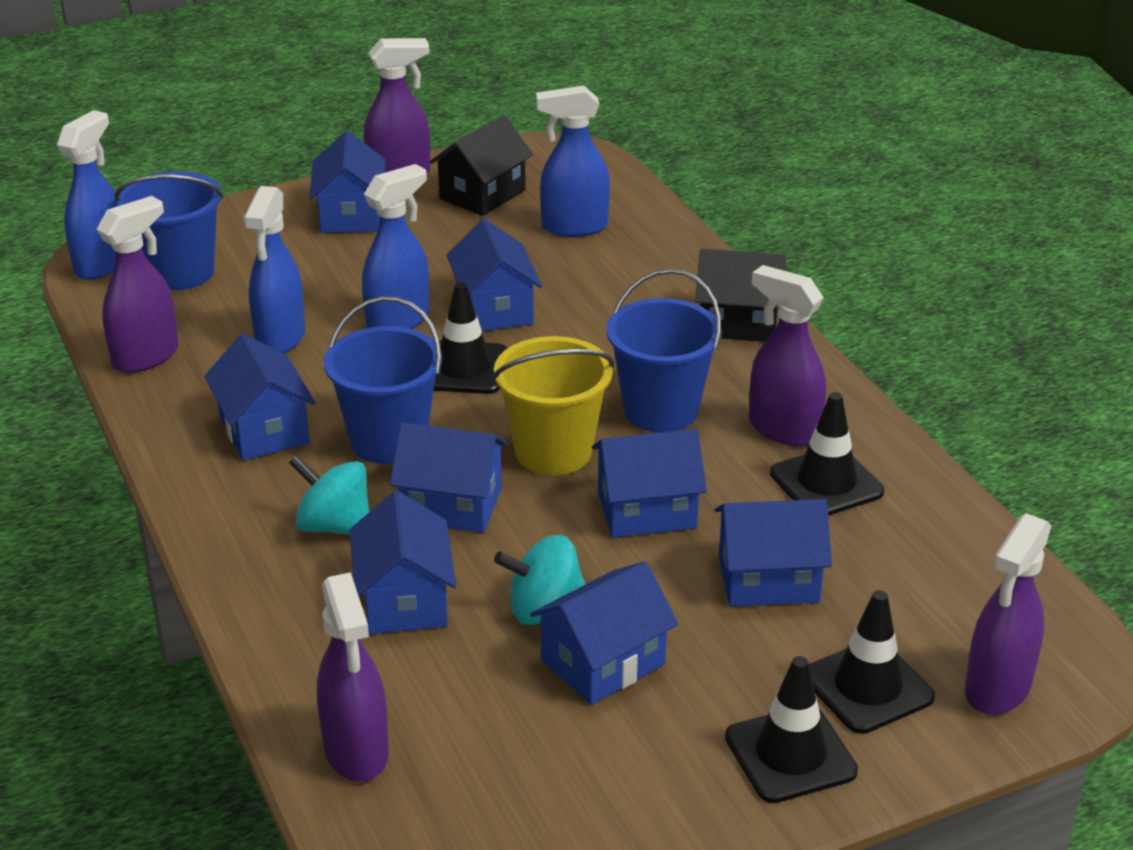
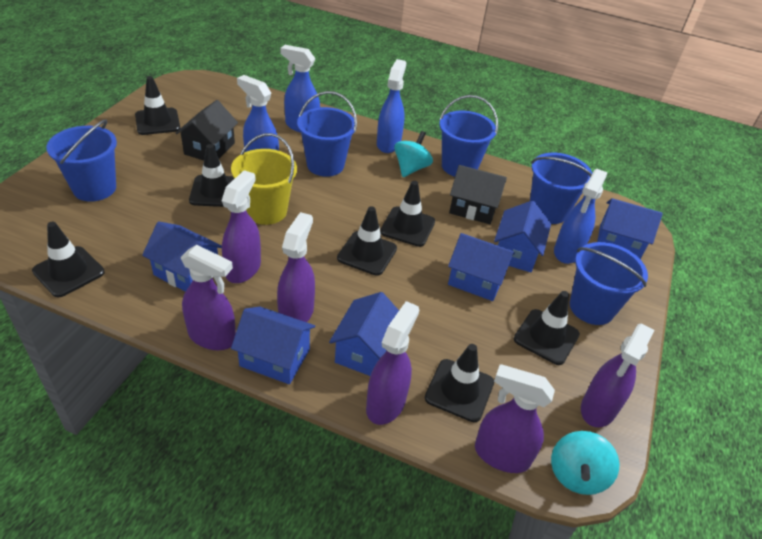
black traffic cone: [434,282,508,394] [725,656,858,803] [770,392,884,516] [809,590,935,734] = 4 -> [32,222,105,297] [135,76,180,135] [189,144,234,207] [337,206,397,276] [380,181,435,247] [425,344,494,422] [514,291,580,365] = 7
blue bucket: [115,171,224,290] [324,296,442,464] [606,269,722,433] = 3 -> [46,119,117,202] [297,91,357,177] [439,95,498,177] [530,153,592,224] [570,242,648,325] = 5
blue house: [204,333,316,461] [309,131,386,233] [350,491,456,634] [390,423,508,533] [446,219,542,331] [530,561,678,705] [592,429,707,538] [715,499,832,607] = 8 -> [142,221,222,292] [231,307,315,384] [329,292,399,376] [448,233,515,301] [494,200,551,272] [597,198,663,260] = 6
purple spray bottle: [97,196,179,373] [317,572,389,782] [364,38,430,174] [749,265,826,446] [965,513,1051,715] = 5 -> [181,245,236,350] [222,170,261,283] [277,212,315,322] [366,301,419,425] [475,364,555,473] [581,323,654,428] = 6

